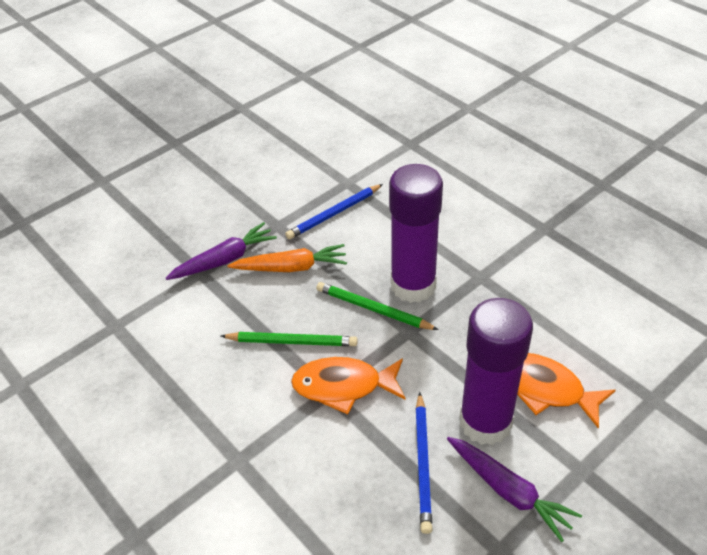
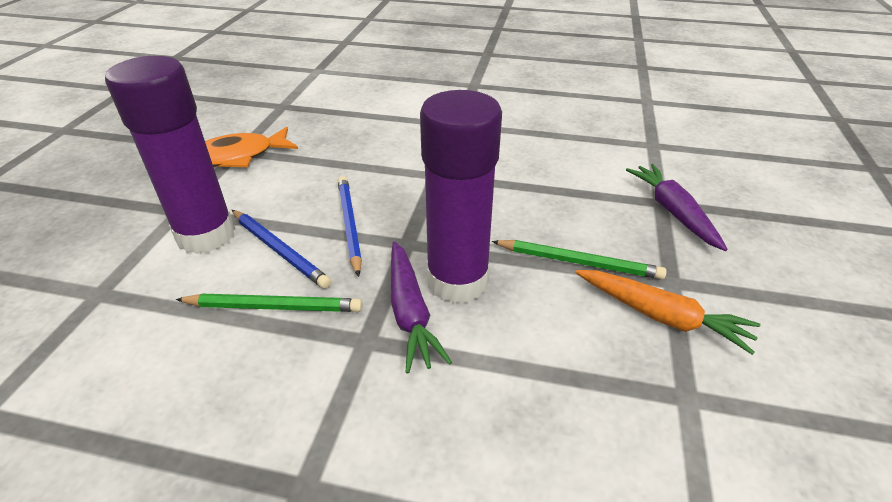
orange fish: [291,357,406,414] [517,353,616,429] = 2 -> [205,127,298,167] = 1

